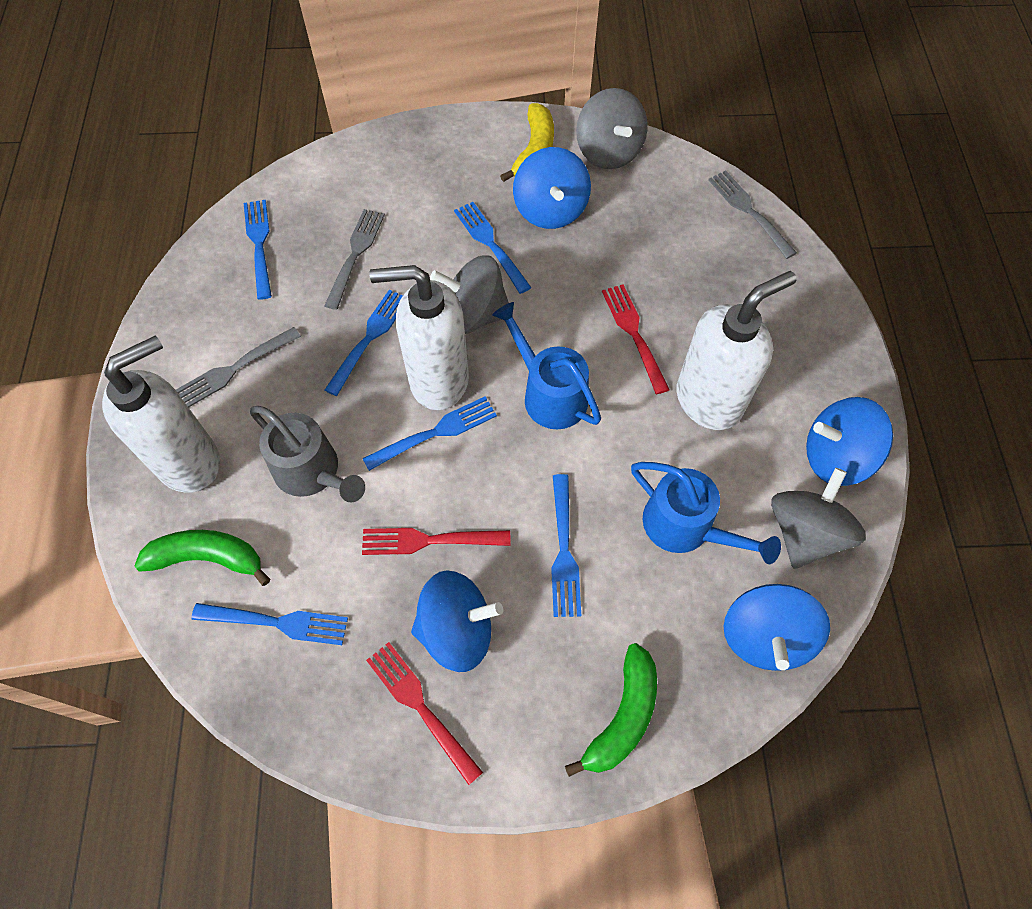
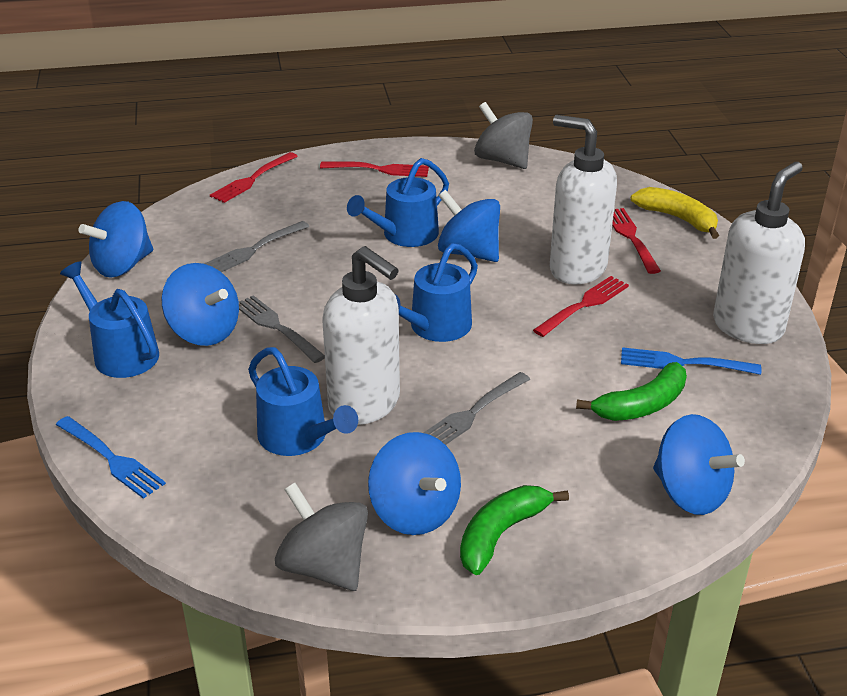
blue fork: [191,603,348,645] [244,200,272,300] [325,290,403,396] [362,396,497,471] [454,202,532,294] [551,474,581,617] = 6 -> [56,416,166,499] [621,347,761,375] = 2
blue spinning top: [411,570,503,672] [513,147,591,229] [724,584,830,671] [806,397,893,486] = 4 -> [79,201,153,278] [162,263,239,346] [368,432,461,535] [438,190,500,262] [653,414,745,515] = 5
blue watering can: [492,302,601,429] [631,462,781,564] = 2 -> [60,261,159,378] [248,347,358,456] [347,158,449,247] [395,243,478,342] = 4
grey spinning top: [430,255,509,334] [576,88,648,169] [771,468,866,569] = 3 -> [275,483,368,591] [474,102,533,169] = 2
grey watering can: [250,406,365,502] = 1 -> none = 0
red fork: [362,528,510,555] [366,642,483,785] [602,284,670,394] = 3 -> [210,152,298,203] [320,161,429,177] [533,276,629,337] [612,208,661,274] = 4

